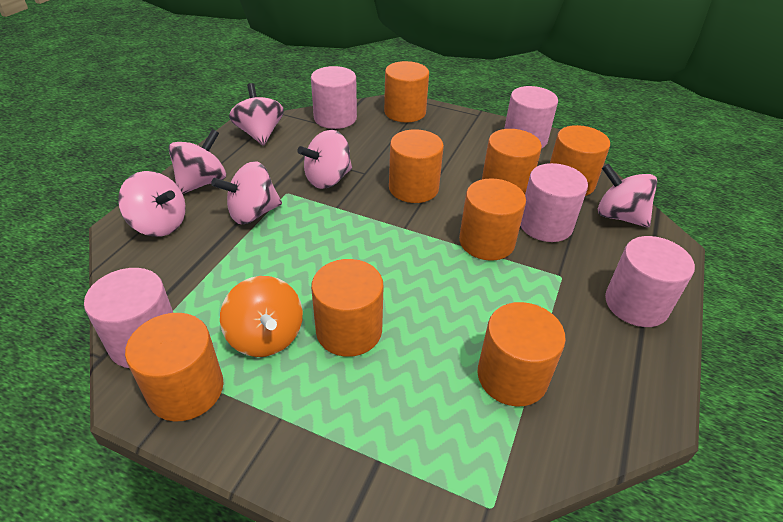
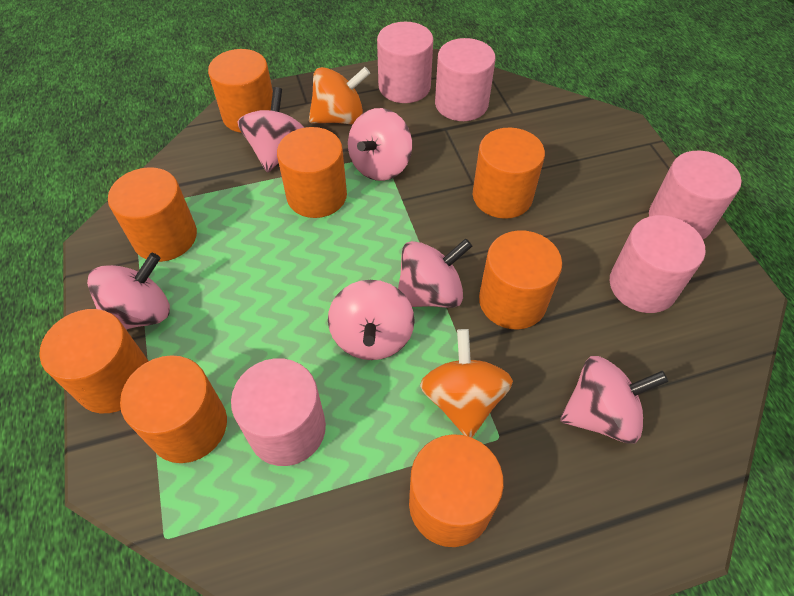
orange spinning top: [220,276,303,357] = 1 -> [309,67,370,124] [420,329,513,438] = 2

